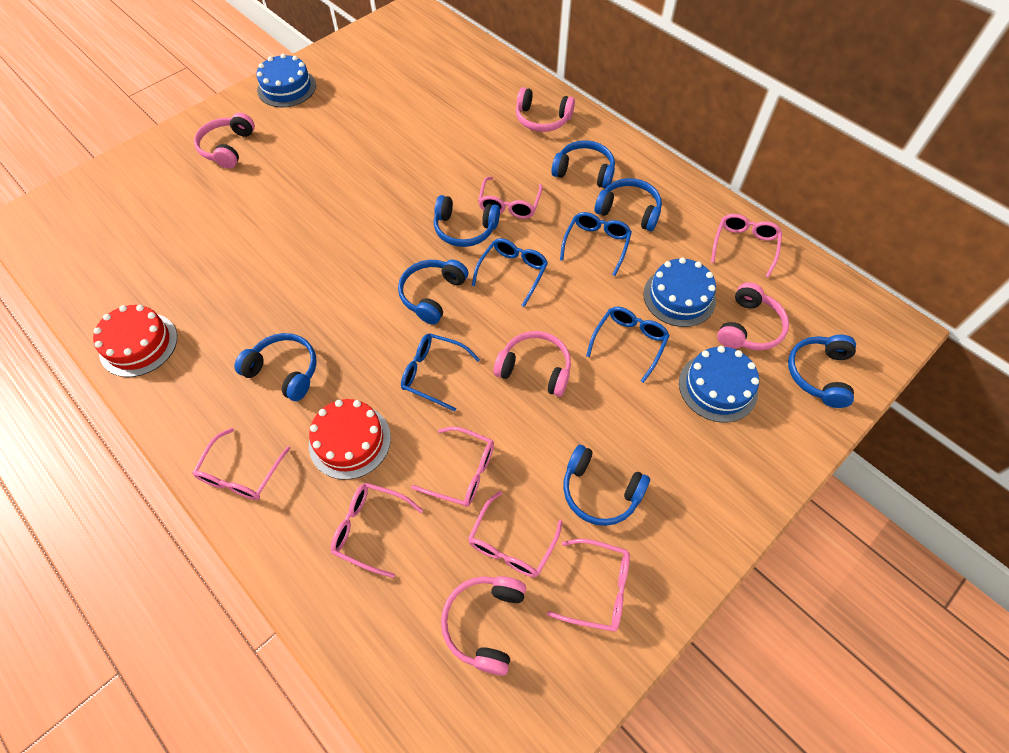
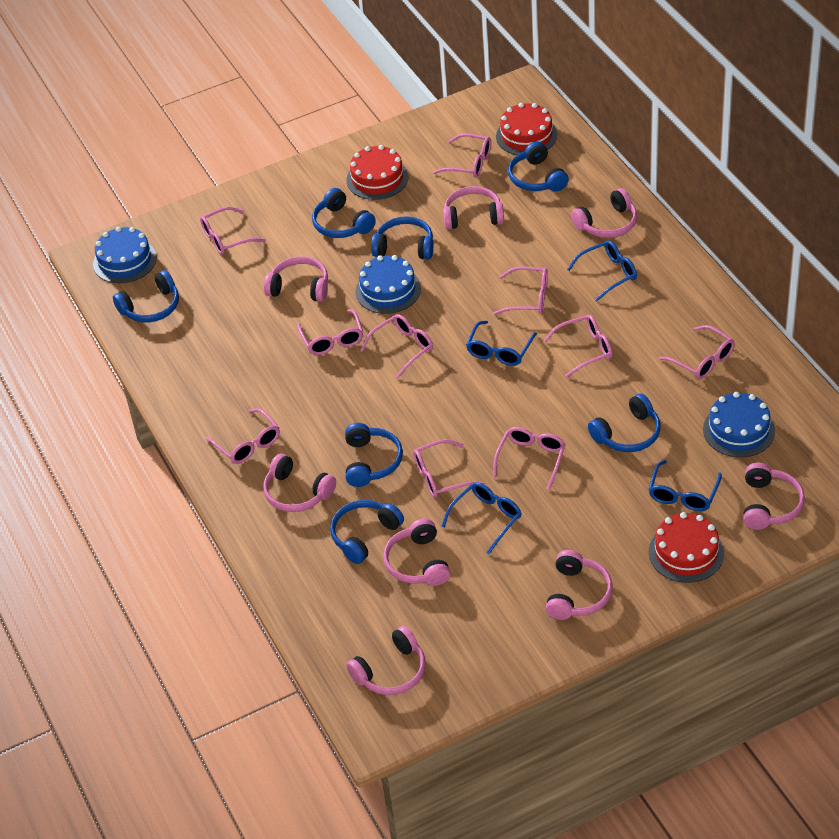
pink glasses: [193,428,291,500] [330,483,423,578] [411,427,494,507] [468,491,563,577] [478,177,543,219] [547,539,630,632] [711,214,782,278] = 7 -> [200,207,265,255] [205,408,280,464] [297,309,363,355] [360,314,433,379] [413,439,484,498] [433,133,491,178] [493,266,548,315] [493,427,566,490] [544,315,612,377] [659,325,735,379] = 10
pink headphones: [194,113,255,168] [441,576,526,676] [493,331,571,397] [516,87,575,132] [717,282,789,350] = 5 -> [263,453,336,512] [264,256,328,302] [346,626,425,695] [383,519,450,586] [443,186,504,230] [545,550,612,620] [571,188,637,238] [743,463,805,530] = 8
red cake: [93,305,177,377] [309,399,391,480] = 2 -> [347,145,408,200] [496,103,557,155] [649,512,724,583] = 3

